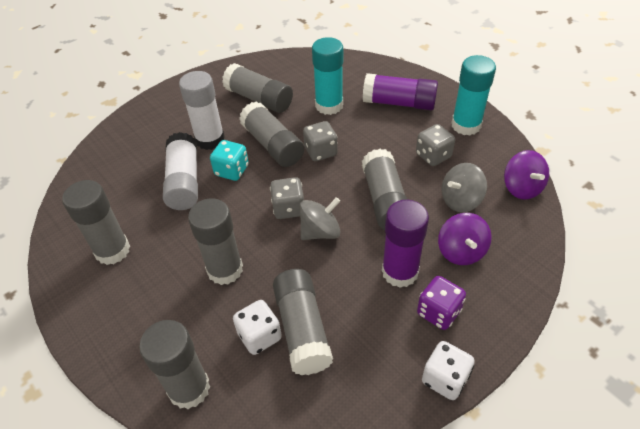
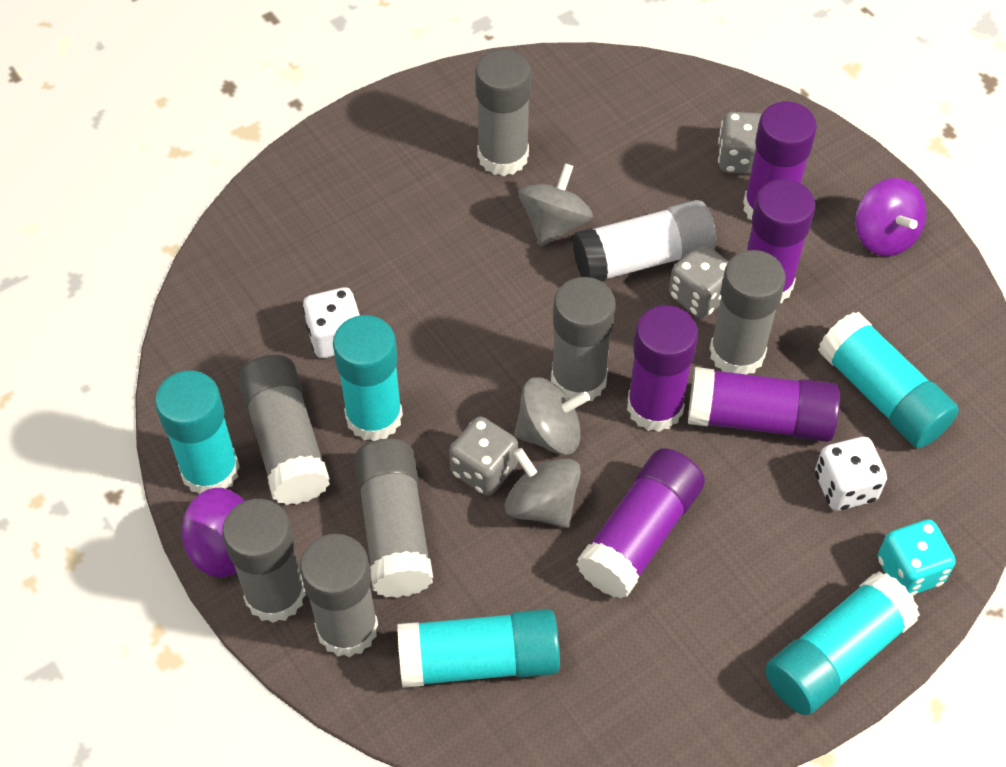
grey spinning top: [299,197,341,240] [442,163,487,212] = 2 -> [505,448,581,528] [514,377,590,455] [519,163,593,247] = 3
purple dice: [417,276,466,330] = 1 -> none = 0
purple glue stick: [363,73,438,110] [382,200,429,288] = 2 -> [576,448,705,599] [627,305,698,432] [688,367,840,442] [743,102,817,220] [747,179,815,303] = 5
turquoise glue stick: [312,37,343,115] [452,55,496,136] = 2 -> [155,371,240,494] [333,315,403,441] [397,609,560,688] [765,572,920,715] [818,312,959,448] = 5
white glue stick: [163,132,198,210] [179,71,225,150] = 2 -> [572,200,716,282] = 1

